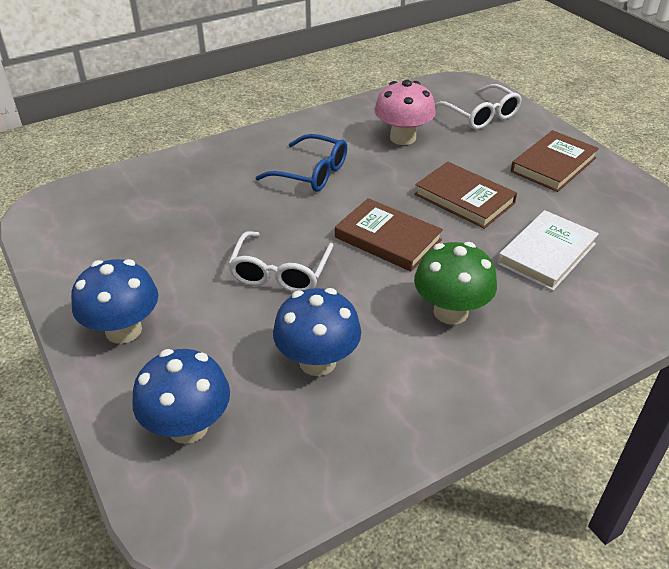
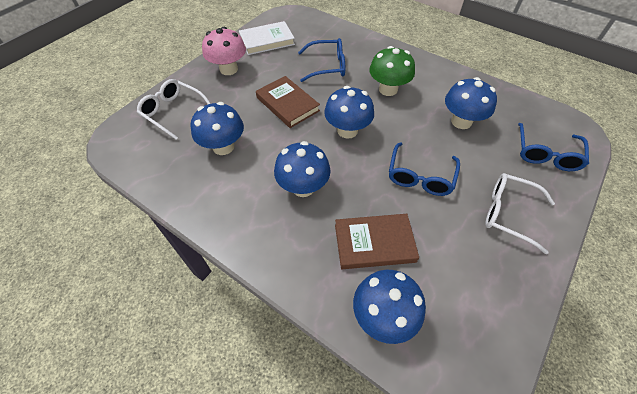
blue glasses: [255,134,347,192] = 1 -> [298,38,345,82] [389,142,460,196] [518,123,589,171] = 3
blue mushroom: [71,259,158,344] [132,349,230,444] [273,288,361,376] = 3 -> [191,102,244,155] [274,141,331,197] [324,86,374,139] [353,270,426,344] [445,77,497,129] = 5
brown book: [335,198,443,272] [415,162,517,229] [511,130,599,192] = 3 -> [256,76,320,128] [335,214,419,269] = 2

